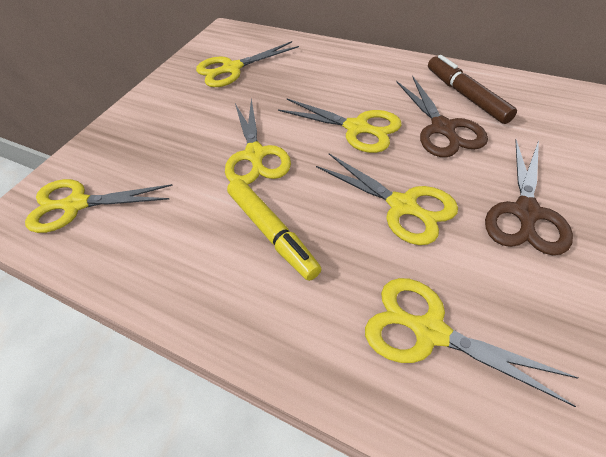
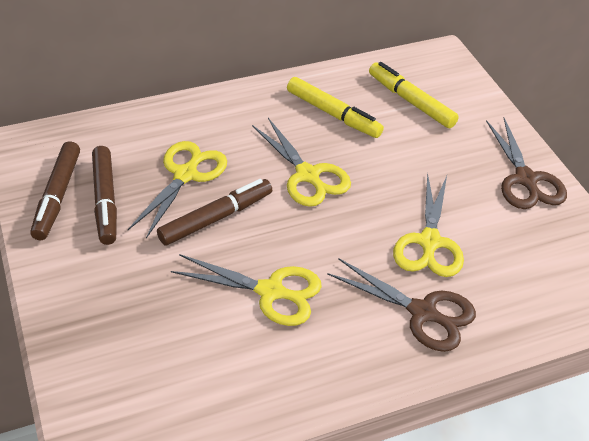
brown marker: [428,55,517,124] = 1 -> [30,141,80,240] [92,146,117,245] [157,179,272,246] = 3
yellow marker: [227,179,321,281] = 1 -> [287,77,384,138] [369,62,459,128] = 2
yellow scissors: [25,179,173,233] [196,41,299,87] [225,99,291,185] [278,99,402,153] [316,154,458,245] [365,278,578,407] = 6 -> [128,141,227,238] [171,254,322,326] [252,118,351,207] [393,173,464,277] = 4

